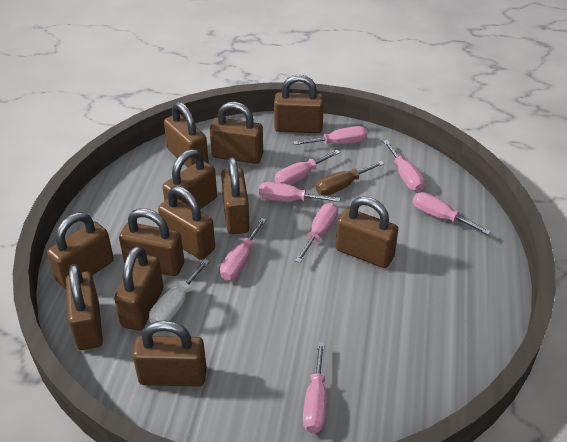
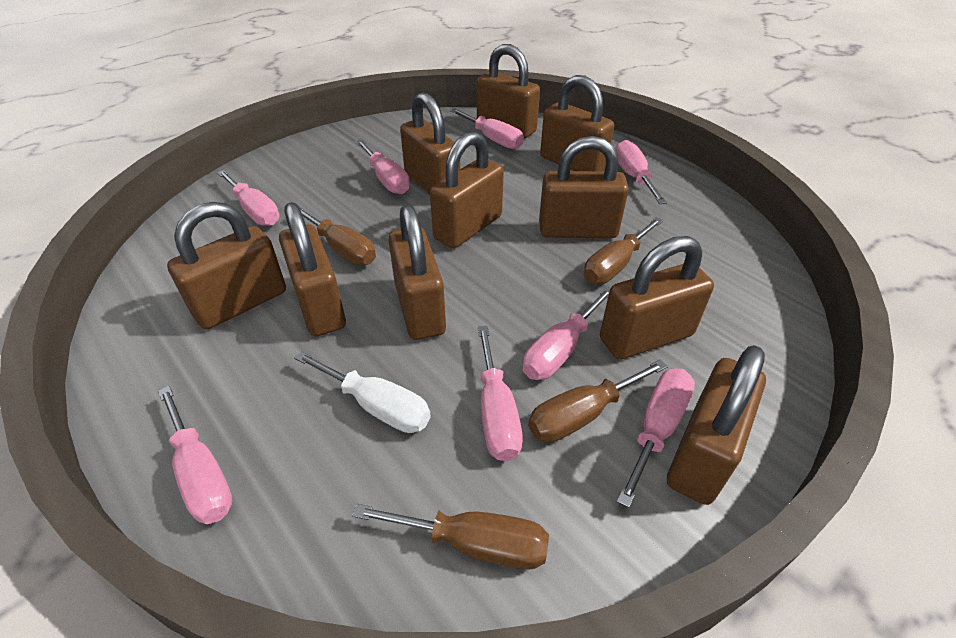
brown padlock: [47,213,114,289] [66,264,103,350] [114,246,164,331] [119,208,184,276] [133,320,207,387] [158,186,215,260] [162,149,217,209] [164,102,209,167] [210,102,263,164] [221,157,250,234] [274,74,324,133] [336,197,398,268] = 12 -> [167,202,286,329] [279,202,346,336] [388,205,446,340] [400,92,461,194] [430,131,504,248] [477,44,540,138] [539,136,629,238] [540,75,614,171] [600,236,714,359] [667,345,766,505] = 10
brown screwdriver: [316,161,385,196] = 1 -> [299,207,376,265] [352,504,549,570] [528,360,668,442] [584,217,663,284] = 4

